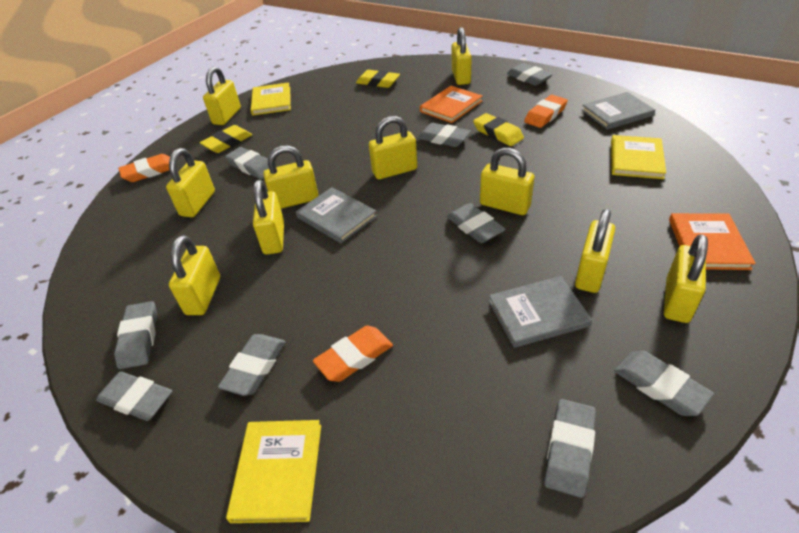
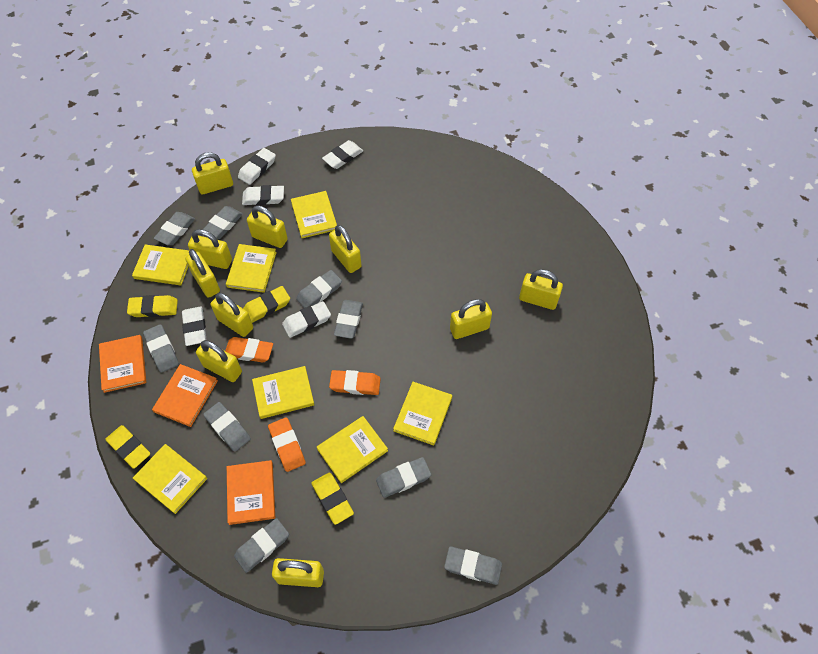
grey book: [296,187,377,243] [489,276,592,348] [581,92,655,130] = 3 -> none = 0
orange book: [420,86,482,123] [669,213,756,270] = 2 -> [99,335,146,393] [152,364,218,427] [227,460,275,525] = 3
white eraser: none = 0 -> [182,306,206,346] [238,148,276,185] [242,185,284,205] [282,301,331,338] [322,140,363,169] = 5
yellow book: [226,420,321,523] [251,82,291,115] [611,135,666,179] = 3 -> [132,244,189,285] [133,444,207,514] [226,244,277,293] [252,366,314,419] [291,191,337,238] [317,416,388,483] [393,382,452,446] = 7
yellow eraser: [200,125,252,153] [356,70,400,88] [473,113,524,146] = 3 -> [105,425,150,469] [127,295,178,317] [243,286,290,323] [311,472,354,525] = 4

